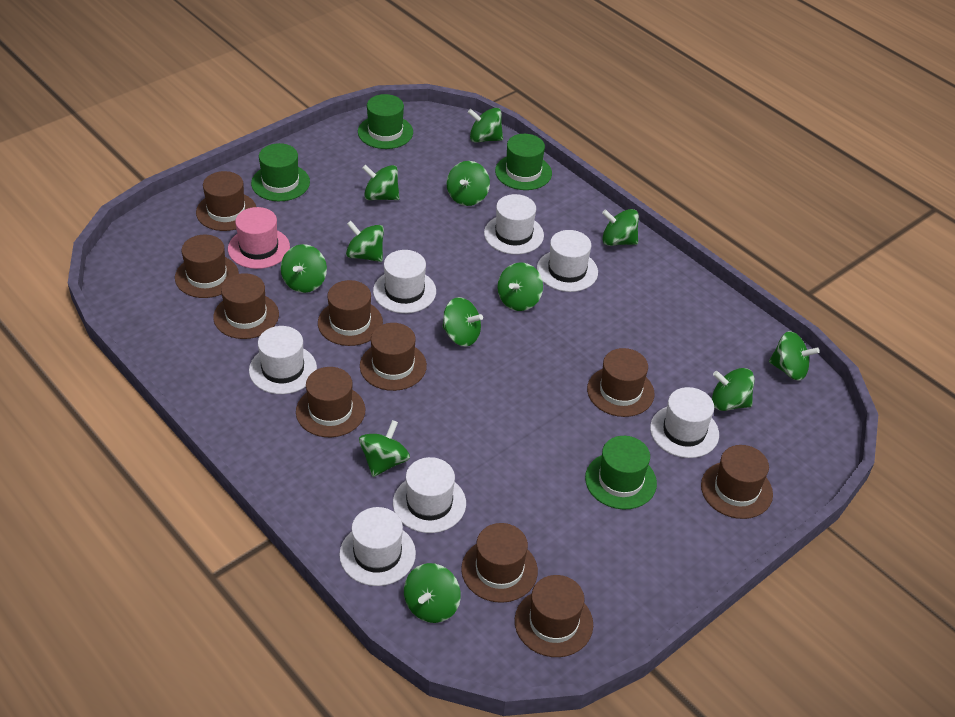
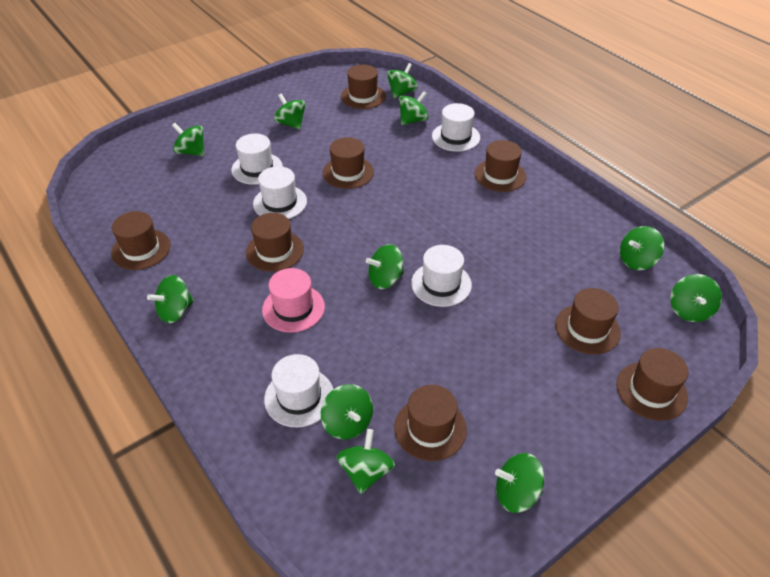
brown hat: [175,235,239,298] [196,171,256,231] [213,273,279,339] [296,367,365,437] [318,280,383,346] [360,323,427,391] [461,523,538,603] [515,575,593,657] [587,348,654,417] [701,445,773,519] = 10 -> [111,211,170,270] [246,213,304,272] [323,137,374,189] [341,65,386,109] [394,385,467,461] [474,140,526,192] [555,288,621,355] [616,348,688,421] = 8
green hat: [251,143,310,201] [358,94,413,149] [495,134,552,190] [585,436,657,509] = 4 -> none = 0
green spinning top: [281,244,327,293] [346,221,384,262] [359,420,410,477] [362,165,400,200] [404,563,461,623] [442,297,483,347] [447,161,490,206] [468,108,503,143] [497,262,543,311] [602,209,639,246] [712,368,754,411] [769,331,820,381] = 12 -> [147,275,194,323] [172,123,204,156] [274,93,306,130] [321,384,373,439] [337,429,395,494] [366,244,404,289] [387,63,418,98] [399,91,429,125] [495,453,544,513] [620,226,664,270] [670,274,722,322] = 11
white hat: [249,326,317,394] [339,507,416,586] [373,250,436,313] [393,457,466,533] [484,194,544,254] [537,230,598,292] [650,387,719,458] = 7 -> [231,133,283,185] [253,166,307,219] [264,354,333,427] [411,245,472,307] [432,103,480,152] = 5

